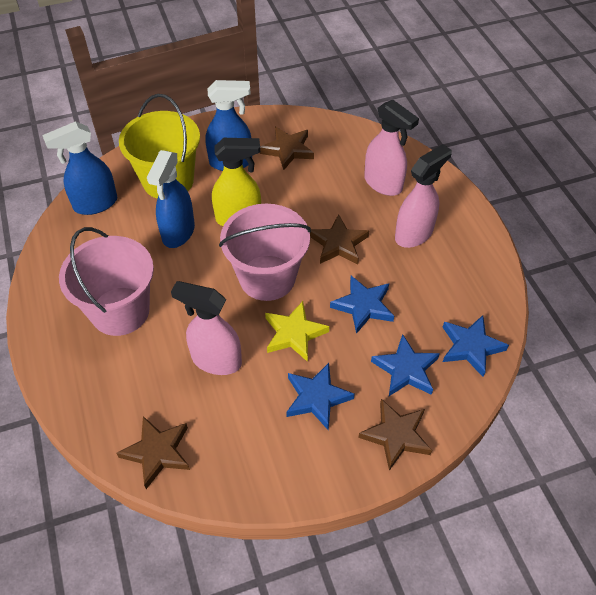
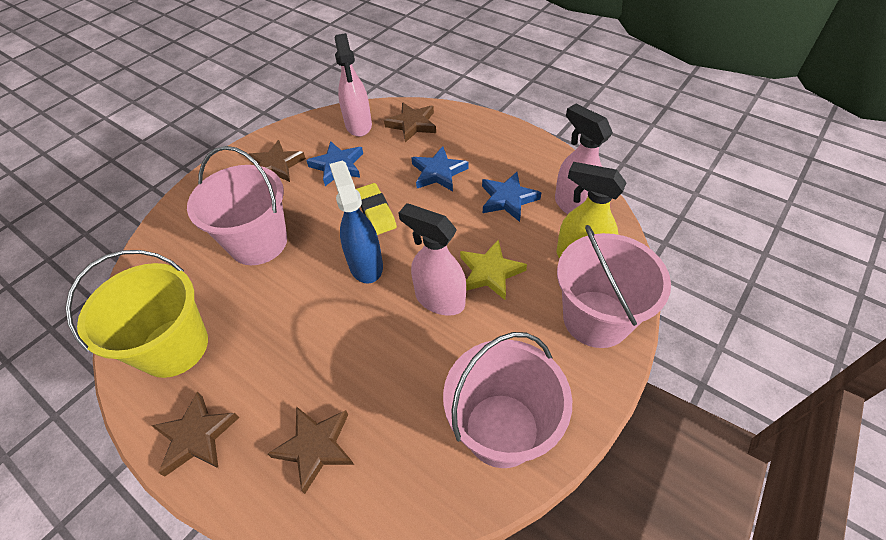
blue spray bottle: [42,121,117,215] [147,150,195,248] [206,80,252,171] = 3 -> [329,160,383,284] = 1
blue star: [286,363,355,430] [330,276,394,334] [371,334,440,396] [443,315,509,377] = 4 -> [306,141,363,186] [411,146,469,191] [482,172,542,222] = 3
pink bucket: [59,227,154,336] [219,204,311,301] = 2 -> [187,146,287,265] [443,332,572,468] [557,225,671,348] = 3
yellow eraser: none = 0 -> [356,183,397,235] = 1

